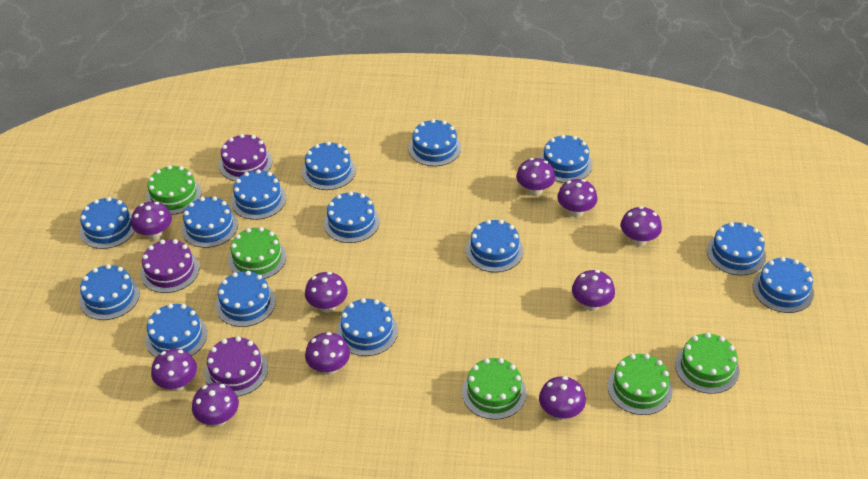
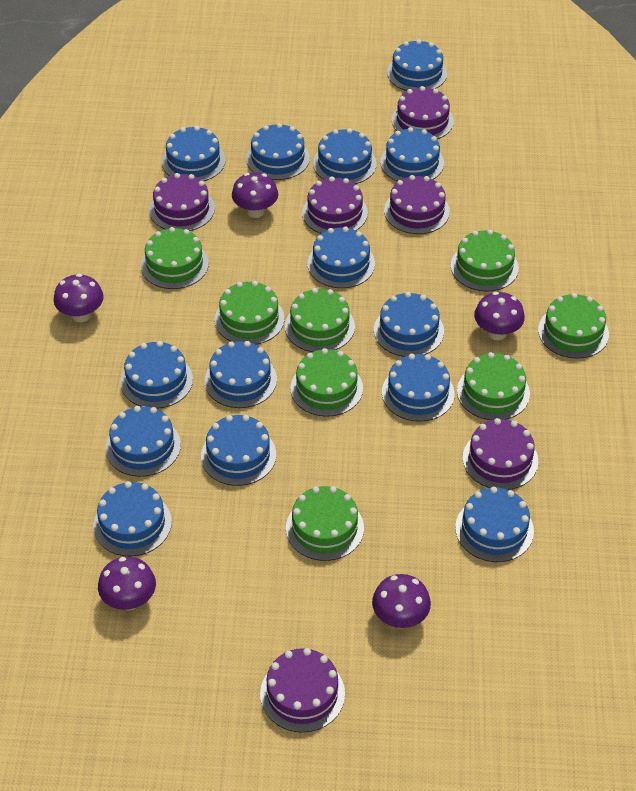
green cake: [146,165,202,215] [228,227,286,279] [462,358,526,420] [608,354,673,415] [675,333,739,394] = 5 -> [141,227,209,289] [215,281,284,345] [285,288,355,352] [286,486,364,561] [290,348,363,417] [451,230,519,292] [457,352,530,420] [538,293,609,359] = 8
purple cake: [141,239,199,293] [205,336,268,397] [219,134,272,181] = 3 -> [149,173,215,231] [260,648,345,732] [302,176,368,234] [384,175,450,234] [392,86,454,139] [463,418,538,490] = 6
purple mushroom: [131,201,172,240] [151,349,197,391] [192,383,239,426] [305,272,348,313] [305,332,350,375] [516,158,556,196] [539,376,586,420] [557,179,597,217] [572,270,615,311] [621,206,662,246] = 10 -> [54,274,104,322] [98,557,156,611] [232,172,278,218] [372,574,431,628] [474,292,525,340] = 5

